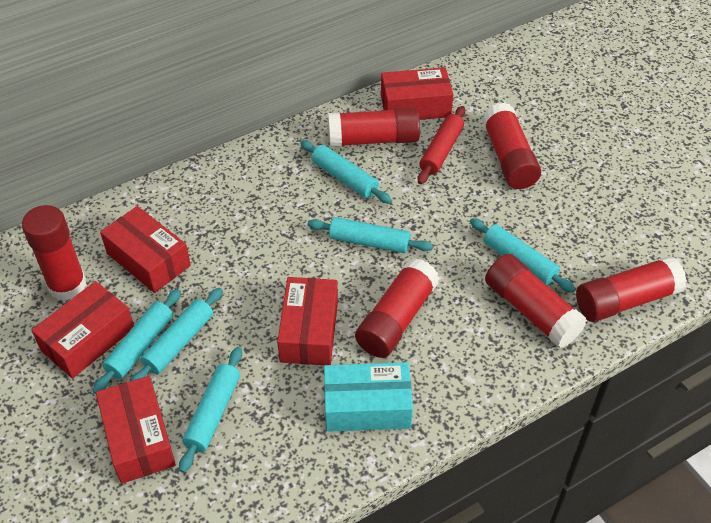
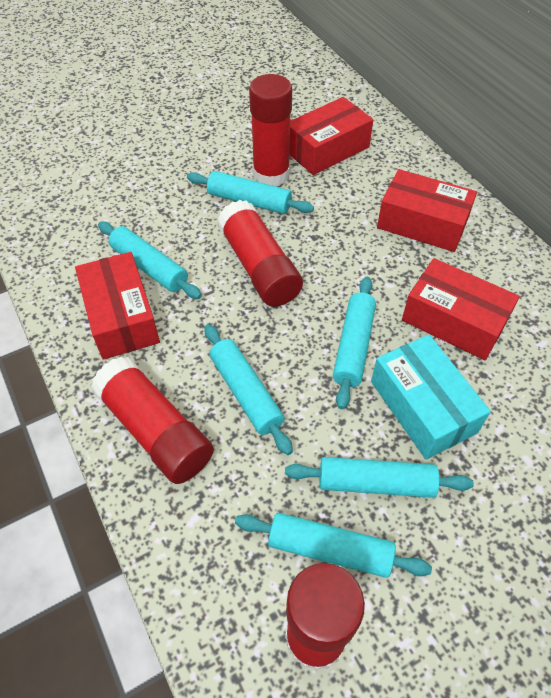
red box: [31,281,134,379] [96,376,176,484] [100,206,191,293] [277,277,338,365] [381,68,454,120] = 5 -> [75,252,160,360] [289,97,373,175] [377,169,477,252] [402,258,520,360] = 4
red glue stick: [22,205,87,301] [328,108,420,147] [355,258,440,358] [482,103,541,189] [485,254,587,348] [576,256,687,322] = 6 -> [91,357,214,484] [217,200,303,307] [249,74,292,186] [285,563,365,671] = 4
red rolling pin: [418,106,465,184] = 1 -> none = 0

